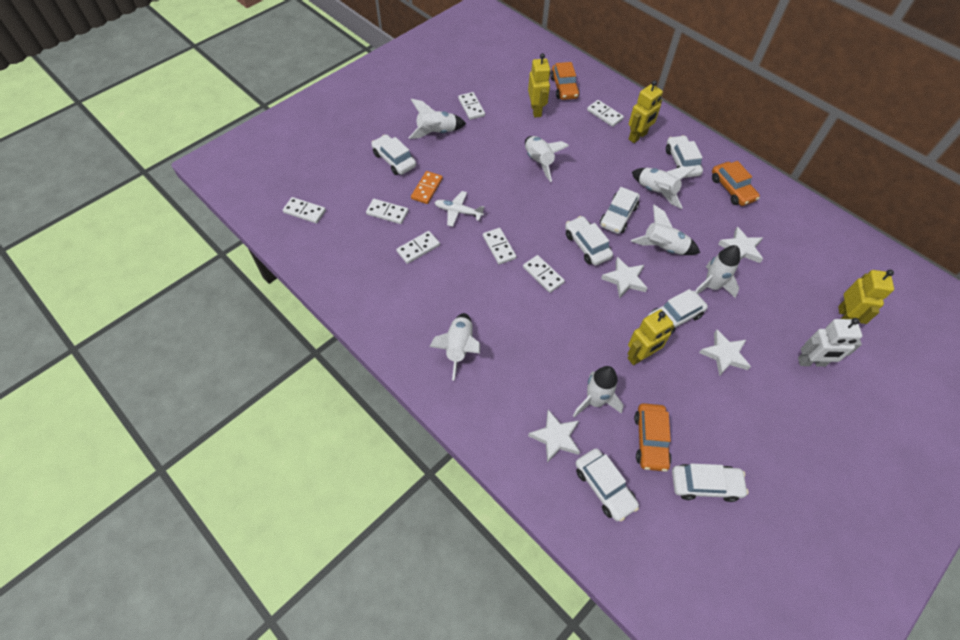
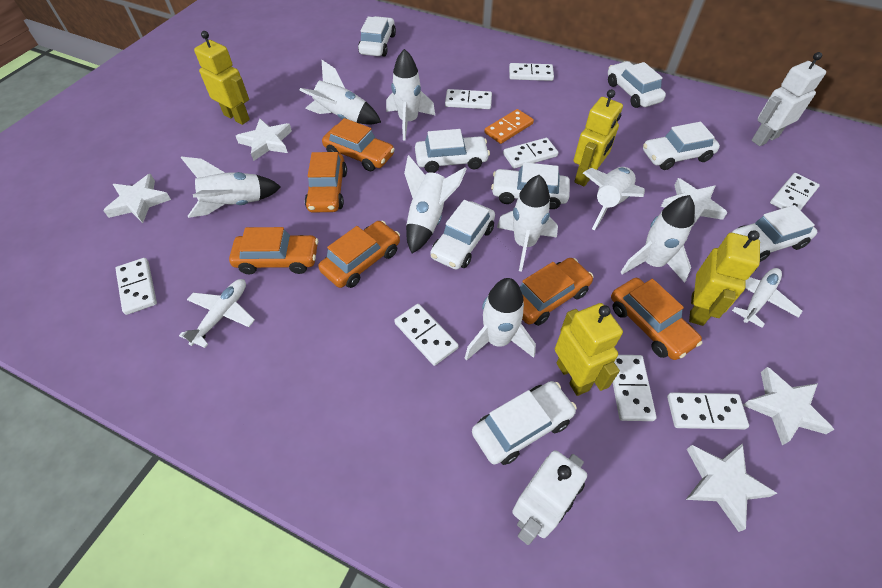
orange car: [550,62,580,100] [634,403,671,472] [712,161,760,206] = 3 -> [229,227,318,274] [305,152,347,213] [318,221,400,288] [322,118,395,171] [520,258,593,326] [611,278,702,360] = 6
white car: [371,134,416,175] [565,216,613,265] [575,448,639,521] [600,187,640,234] [648,289,708,334] [666,135,703,178] [672,464,749,502] = 7 -> [358,16,396,57] [415,129,490,173] [430,200,495,270] [472,381,577,465] [491,162,570,209] [608,61,666,108] [643,122,720,170] [731,205,817,262] = 8
white domino: [283,197,326,223] [366,199,409,224] [396,231,440,264] [458,92,485,120] [483,228,517,265] [523,255,565,293] [587,100,624,127] = 7 -> [115,258,157,315] [394,304,459,366] [445,89,492,109] [503,138,558,169] [509,63,554,81] [613,355,657,421] [667,392,749,429] [770,173,820,211] = 8
white plane: [434,191,484,227] = 1 -> [179,279,255,348] [732,268,802,328] = 2
white robot: [798,318,862,367] = 1 -> [512,450,587,545] [751,52,826,146] = 2
white rocket: [408,99,466,139] [430,313,480,380] [525,136,569,182] [573,366,624,417] [631,205,700,255] [632,166,695,209] [695,245,740,298] = 7 -> [181,157,281,218] [299,60,381,125] [386,49,436,141] [404,155,467,253] [465,278,536,361] [497,175,558,272] [583,167,645,230] [620,195,695,283] = 8
white star: [528,410,580,463] [601,257,647,299] [699,330,751,376] [718,226,763,263] = 4 -> [103,174,171,223] [236,119,292,161] [661,178,728,227] [685,443,778,532] [743,367,834,446] = 5

